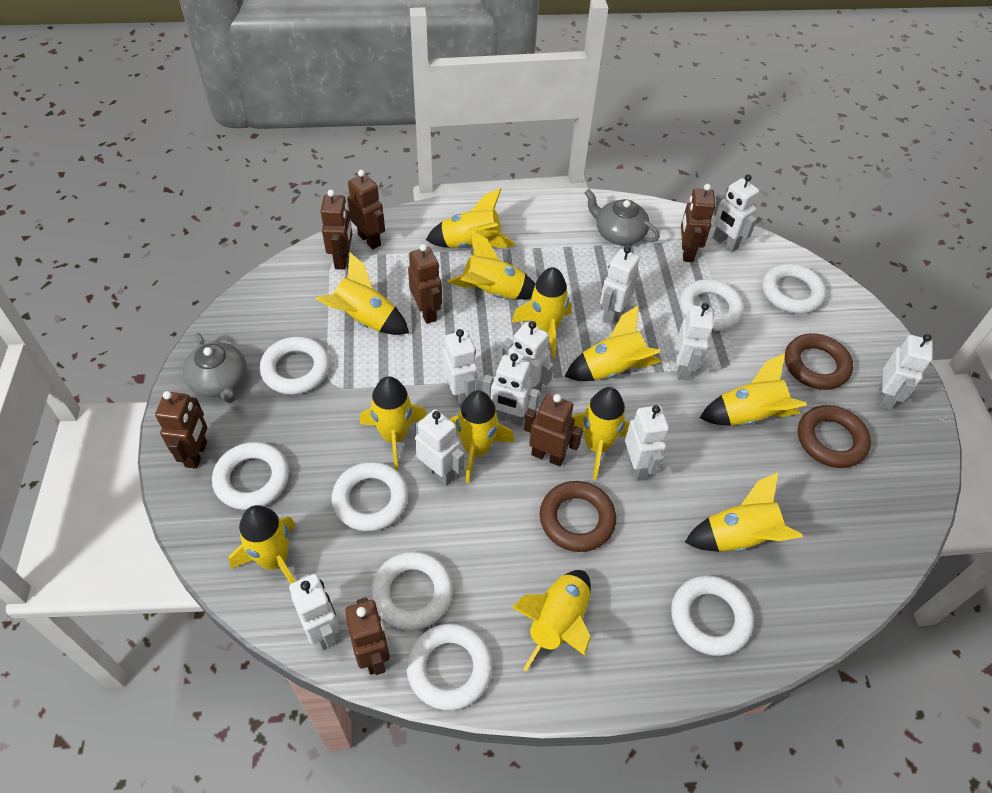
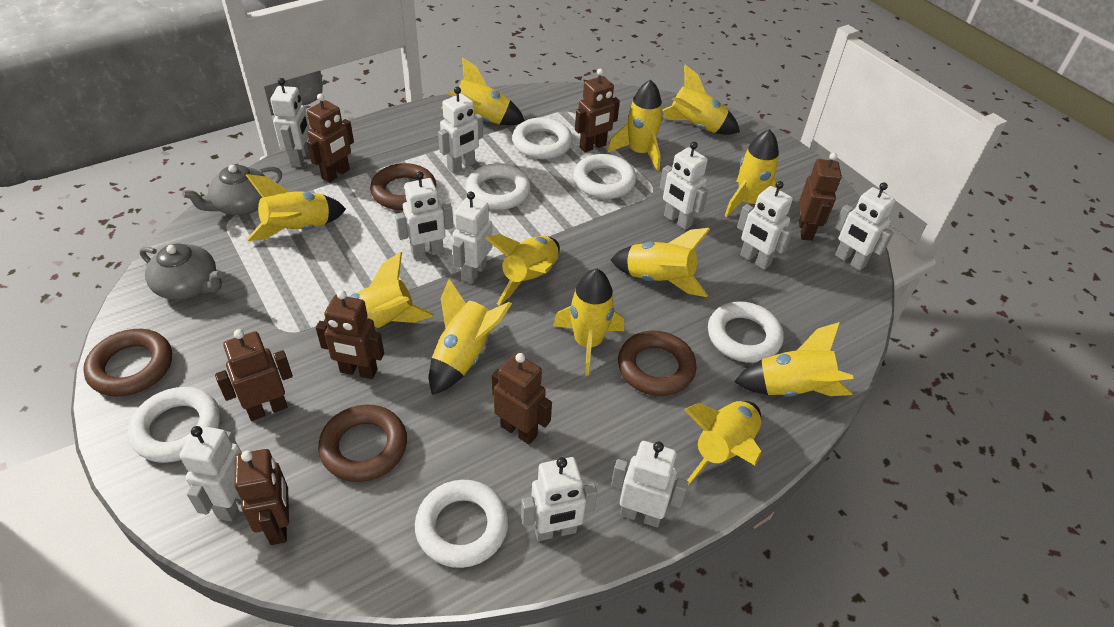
brown ring: [540,481,616,552] [785,333,853,390] [798,405,871,468] = 3 -> [83,329,172,397] [318,404,407,482] [370,163,436,210] [618,331,697,396] = 4
white ring: [212,442,289,510] [260,336,330,395] [331,462,408,532] [371,551,453,630] [406,624,493,710] [671,575,754,656] [679,279,744,331] [762,264,826,314] = 8 -> [128,387,220,463] [415,480,509,568] [466,163,531,210] [512,117,573,159] [573,154,636,199] [708,301,784,363] = 6

